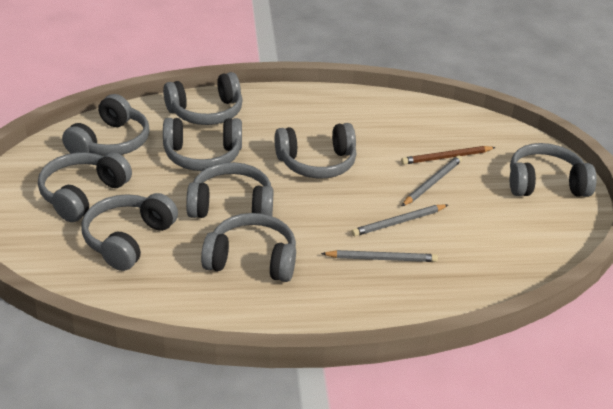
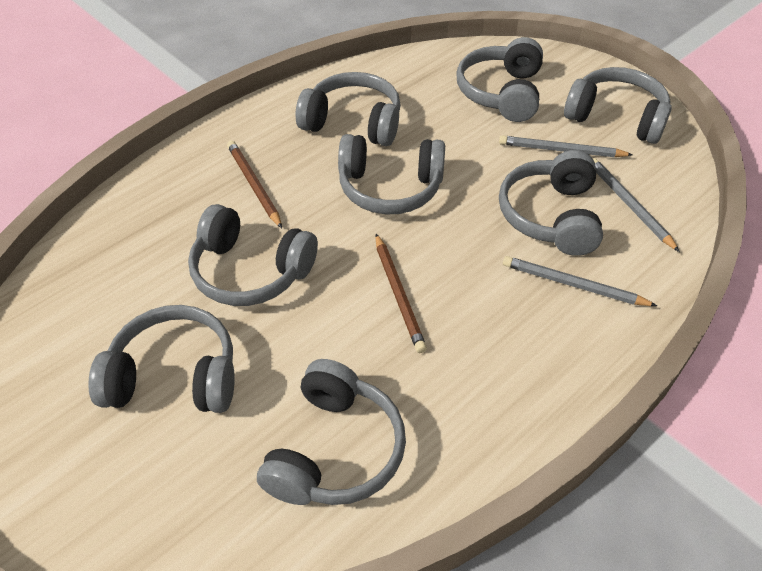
brown pencil: [401,146,496,165] = 1 -> [227,141,282,228] [376,234,427,353] = 2
grey headphones: [38,152,132,222] [62,94,150,156] [81,193,178,271] [163,72,243,125] [163,118,242,171] [186,162,273,218] [201,213,296,282] [275,123,356,178] [510,143,597,197] = 9 -> [88,305,235,413] [188,204,318,306] [257,359,406,505] [295,72,401,146] [338,134,445,214] [457,37,543,122] [499,150,603,256] [564,67,672,144] = 8

